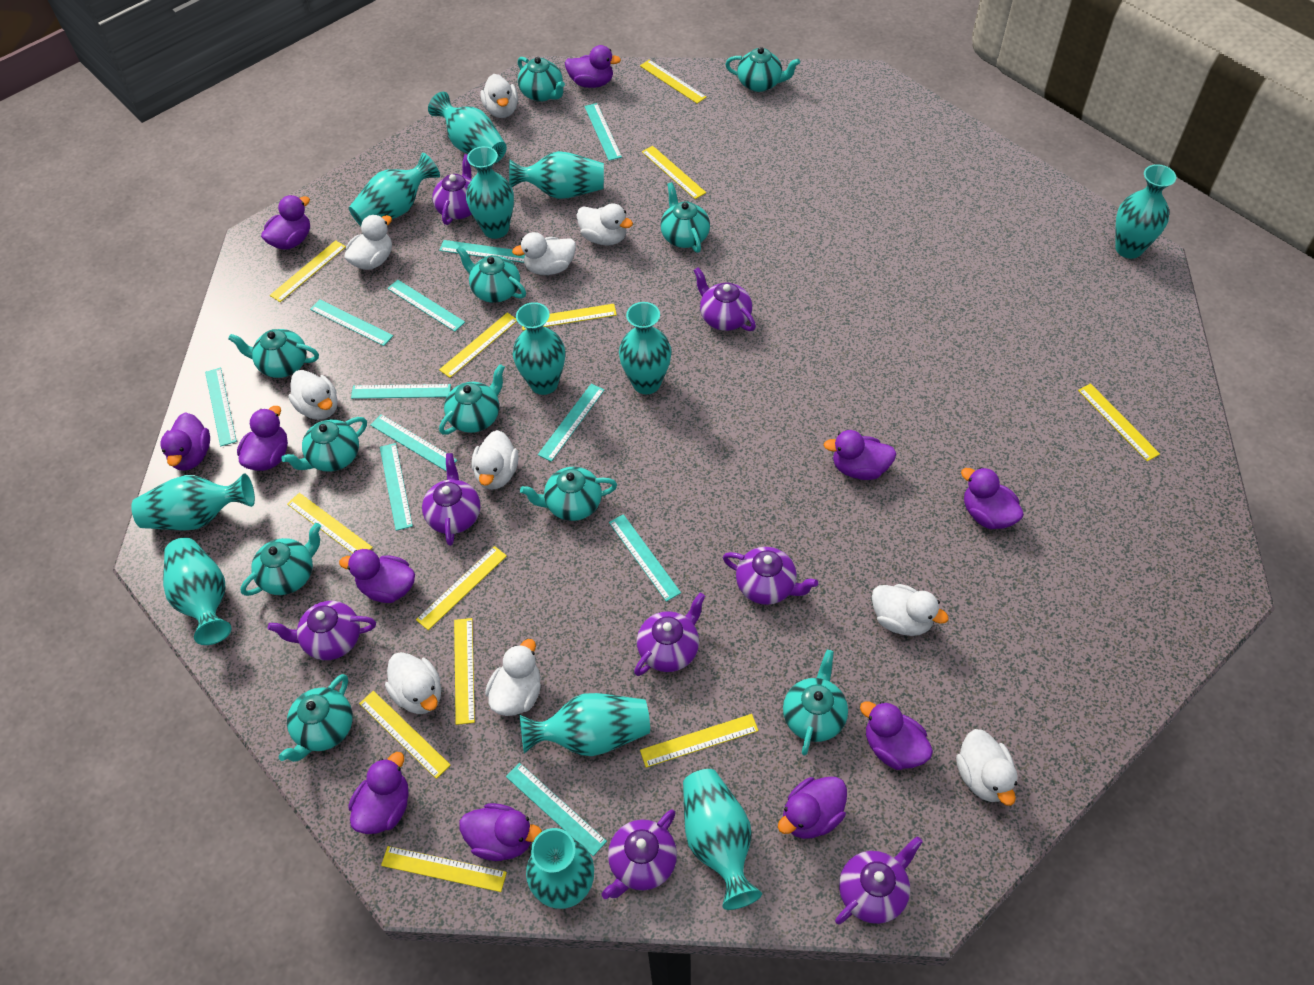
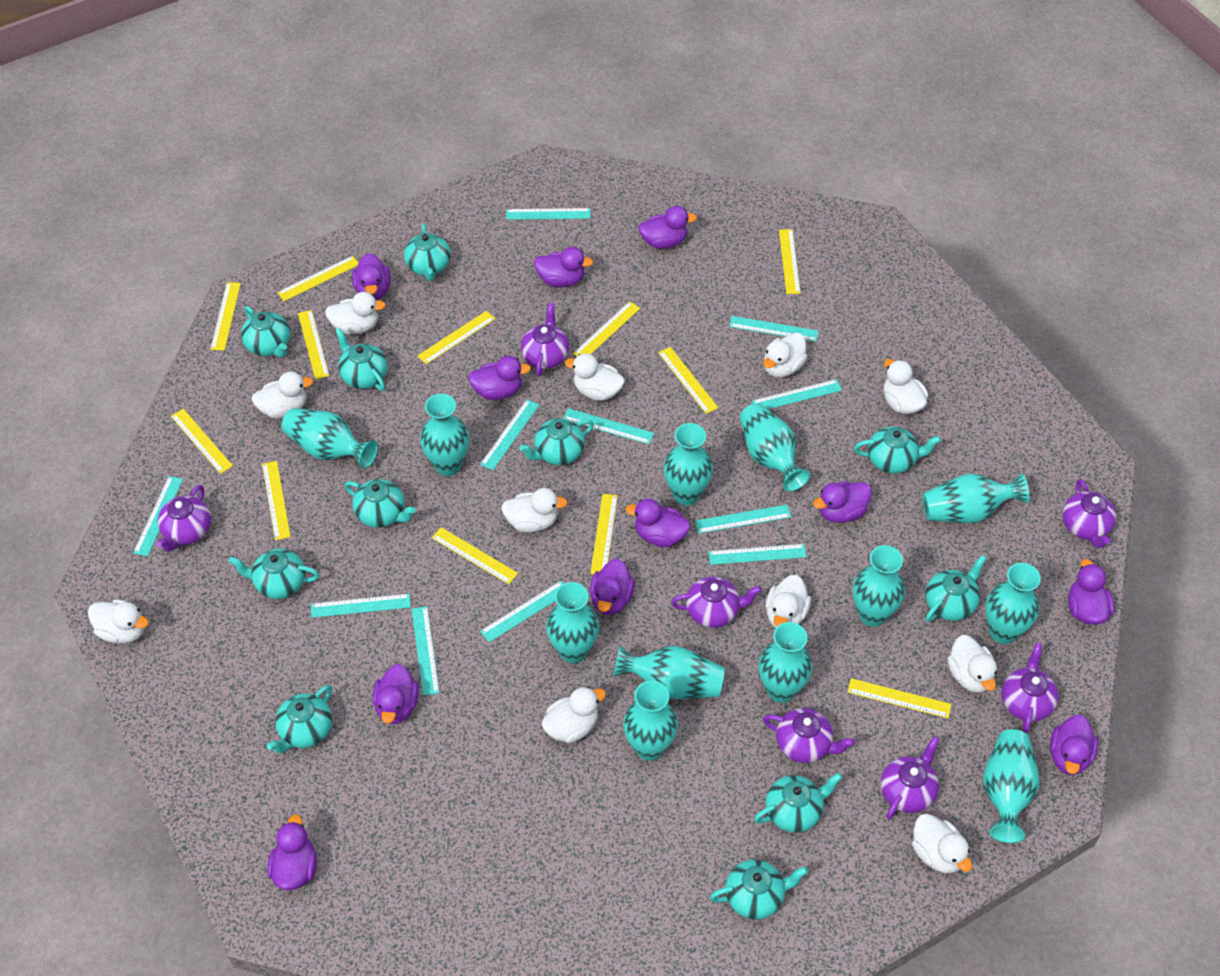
purple teapot: [268,601,376,660] [422,453,481,546] [432,154,472,225] [602,809,677,899] [634,593,705,676] [693,267,756,331] [723,547,818,605] [835,837,923,925] = 8 -> [157,485,211,552] [521,303,569,377] [671,577,762,628] [763,708,855,763] [881,736,940,820] [1002,643,1059,733] [1063,479,1116,548] = 7
white duck: [289,370,337,420] [344,215,392,270] [385,652,441,714] [472,430,518,490] [480,74,518,118] [485,639,541,716] [512,232,576,275] [576,203,633,246] [872,584,949,636] [956,729,1017,806] = 10 -> [88,599,149,643] [251,371,313,418] [325,292,386,335] [501,488,568,533] [542,687,606,744] [565,353,625,401] [763,333,808,377] [766,575,811,628] [884,359,928,414] [912,814,972,873] [947,635,997,693] = 11

